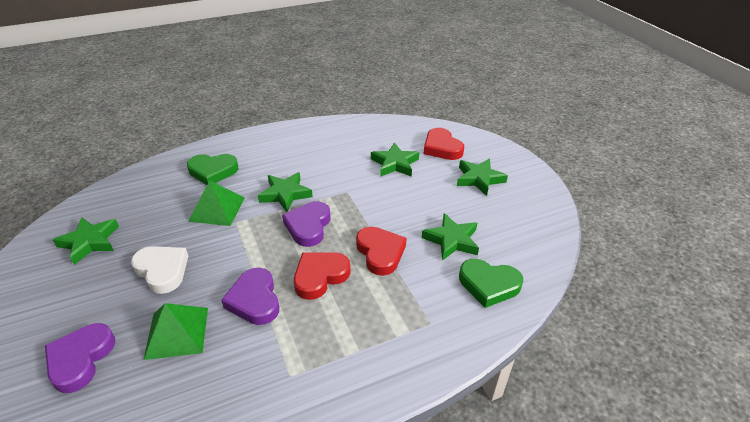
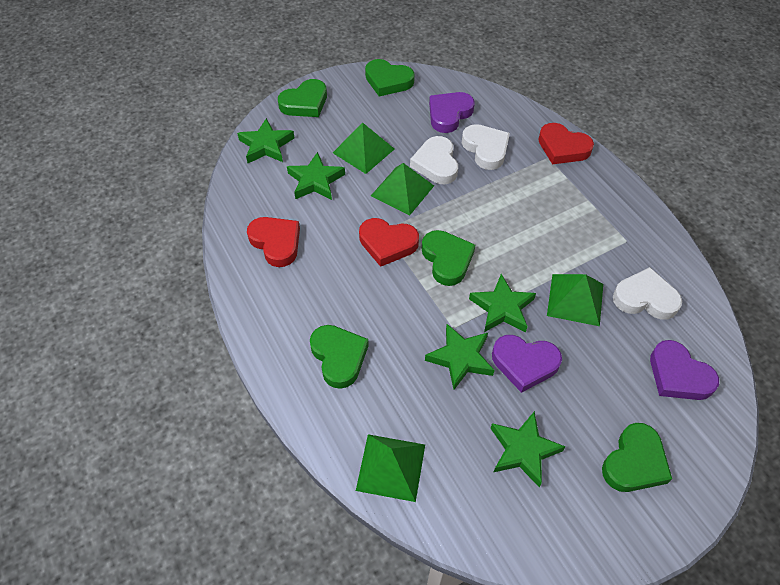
green heart: [187,154,238,185] [459,259,523,308] = 2 -> [278,79,327,117] [310,325,369,389] [365,59,415,97] [422,230,475,286] [602,423,672,492] = 5
green pyramid: [143,303,208,360] [188,181,245,226] = 2 -> [333,122,395,174] [356,434,425,502] [371,163,434,215] [547,274,603,326] = 4
white heart: [131,246,188,294] = 1 -> [410,136,458,184] [462,124,510,170] [613,267,682,320] = 3

